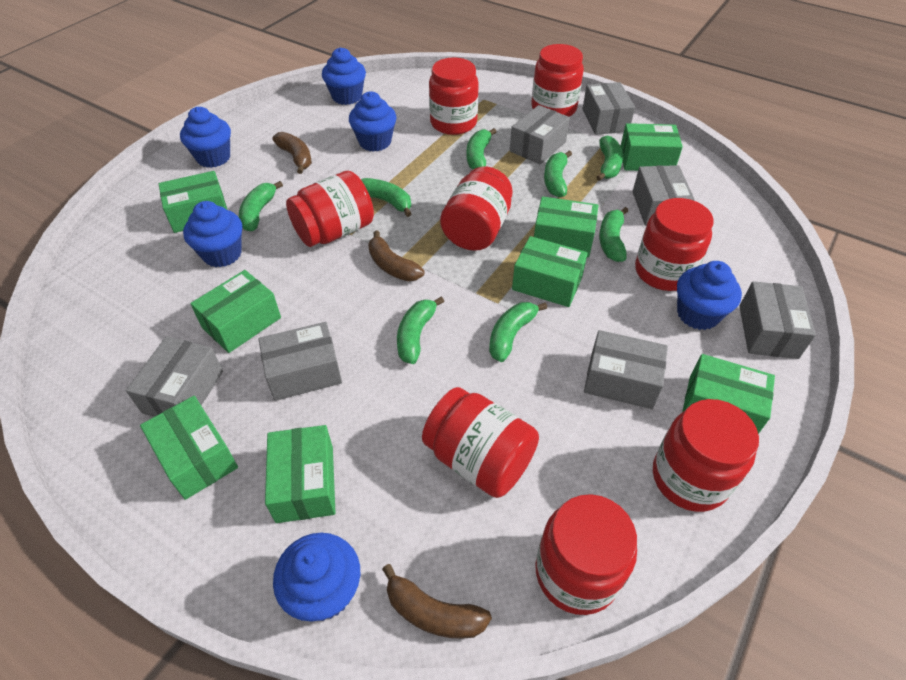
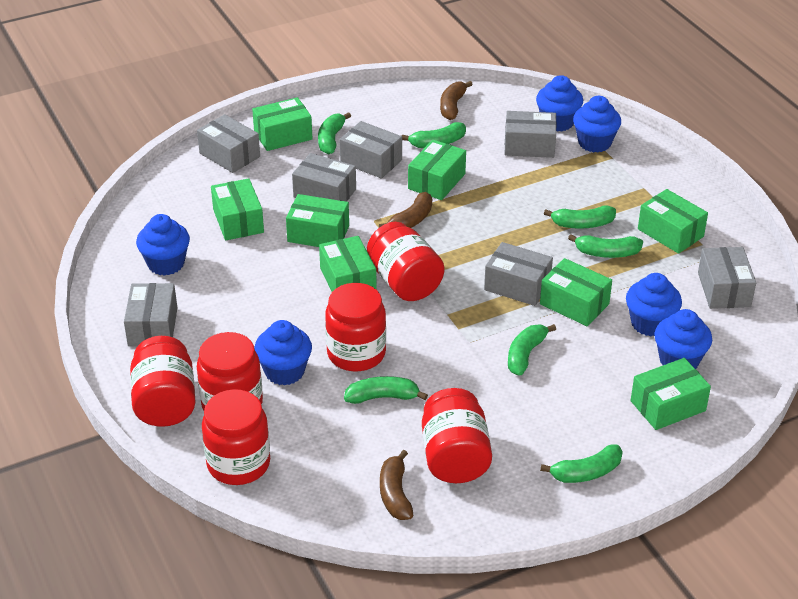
green banana: [239,181,283,231] [361,178,412,217] [397,297,444,364] [466,128,496,170] [489,302,547,362] [544,151,572,197] [596,136,623,181] [599,207,628,262] = 8 -> [318,112,351,154] [344,376,428,404] [402,122,466,148] [508,324,556,376] [540,445,623,483] [544,206,616,229] [568,234,643,258] = 7
red jar: [286,171,374,247] [422,387,539,498] [429,57,479,135] [440,167,513,251] [531,44,584,117] [535,494,637,615] [635,198,714,291] [653,399,759,512] = 8 -> [130,336,196,427] [197,332,263,410] [202,389,270,485] [325,283,386,371] [367,222,444,301] [422,388,492,483] = 6

